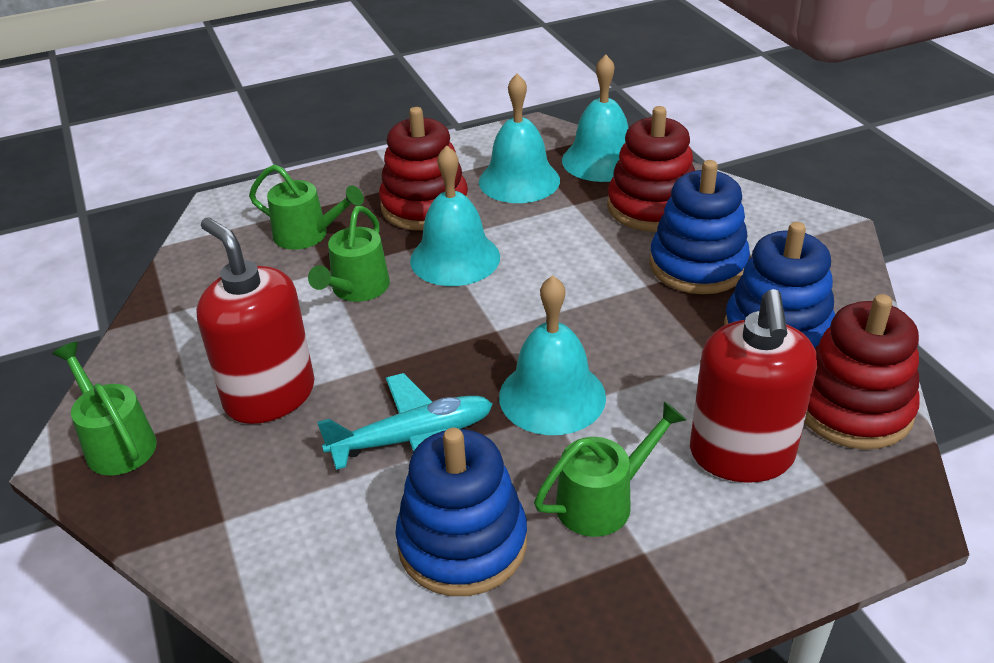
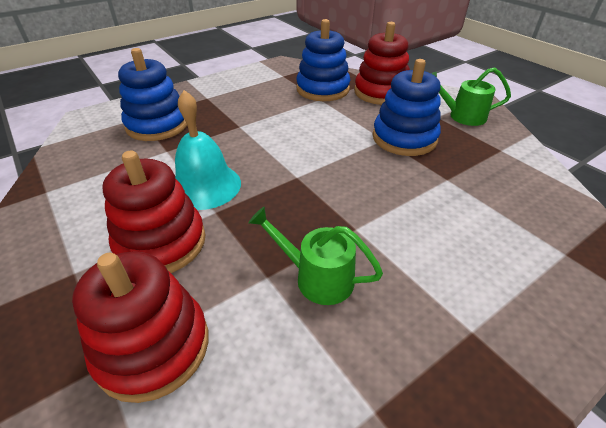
green watering can: [52,342,157,476] [249,164,364,250] [308,206,390,302] [534,401,686,537] = 4 -> [248,207,383,305] [431,67,511,126] = 2
red soap dispenser: [196,217,314,424] [690,289,817,483] = 2 -> none = 0
turquoise bell: [410,145,500,286] [479,74,560,203] [499,275,606,435] [562,54,628,182] = 4 -> [175,90,241,210] = 1
turquoise plane: [317,373,493,470] = 1 -> none = 0

